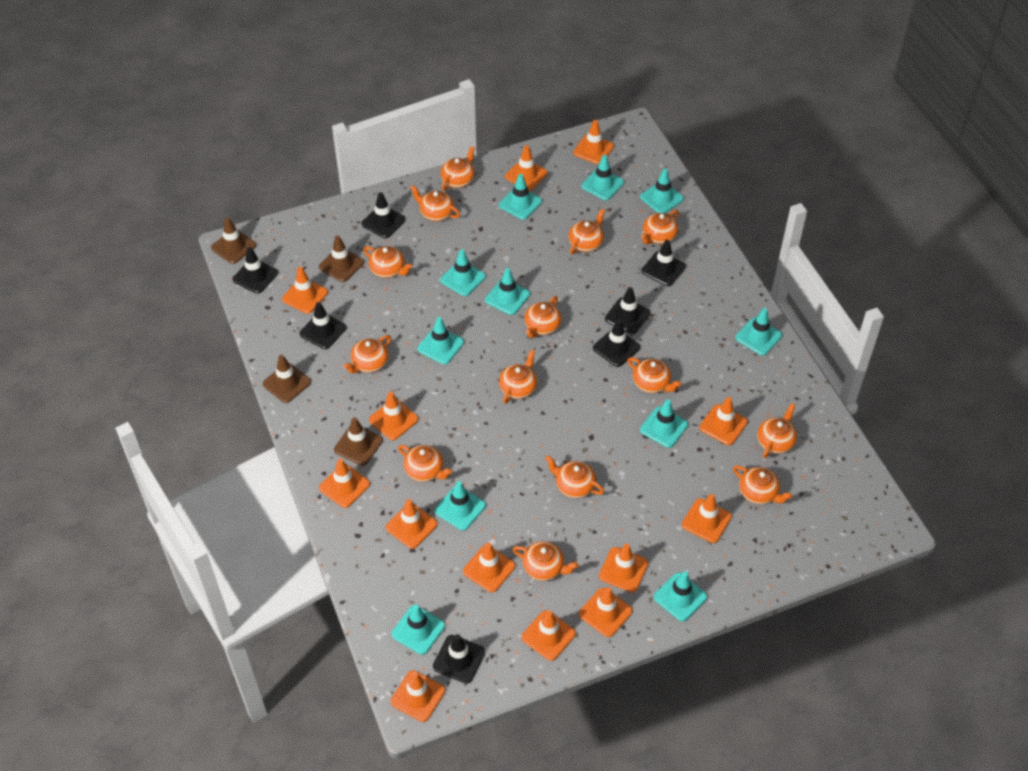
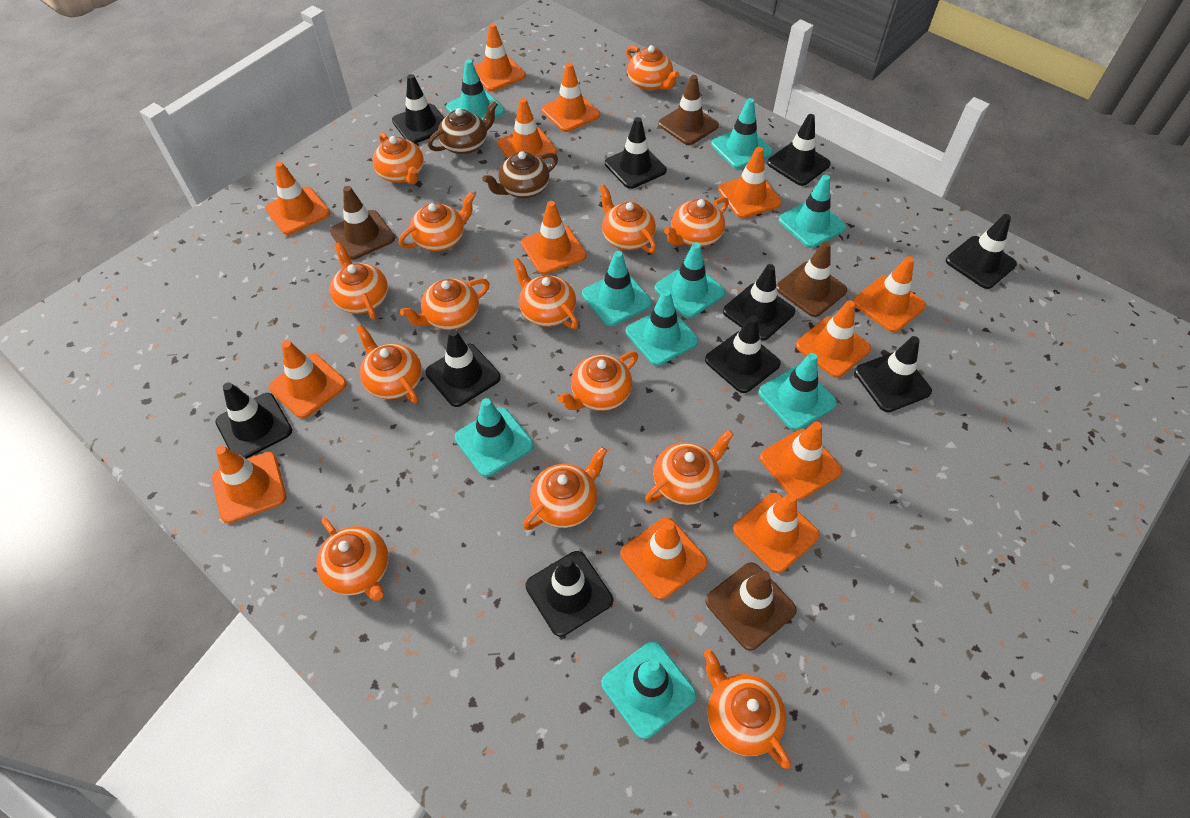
black traffic cone: [233,247,278,294] [299,302,346,349] [361,192,406,238] [433,634,485,684] [593,319,640,367] [605,287,650,334] [641,240,686,286] = 7 -> [215,382,292,459] [392,74,444,144] [425,329,501,407] [525,551,613,637] [605,117,667,189] [705,316,781,393] [723,264,795,341] [767,114,831,186] [855,336,932,412] [946,214,1017,289] = 10
brown teapot: none = 0 -> [428,100,498,155] [482,151,558,198] = 2
turquoise traffic cone: [392,605,445,655] [418,317,464,364] [435,481,486,530] [440,249,486,296] [485,268,530,315] [499,174,542,220] [581,155,624,200] [640,168,684,213] [640,399,688,448] [654,571,707,622] [735,308,782,356] = 11 -> [446,59,505,120] [455,398,533,477] [582,251,652,326] [602,641,696,739] [626,289,698,366] [654,243,725,318] [711,98,773,169] [759,353,837,430] [779,175,846,248] = 9

